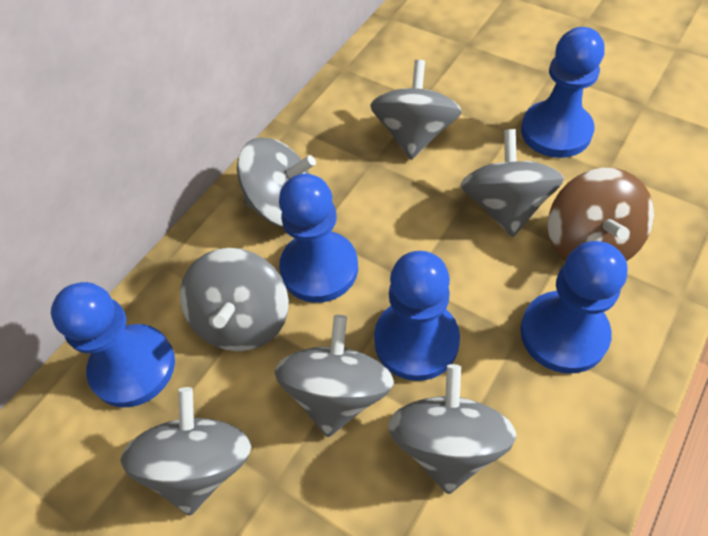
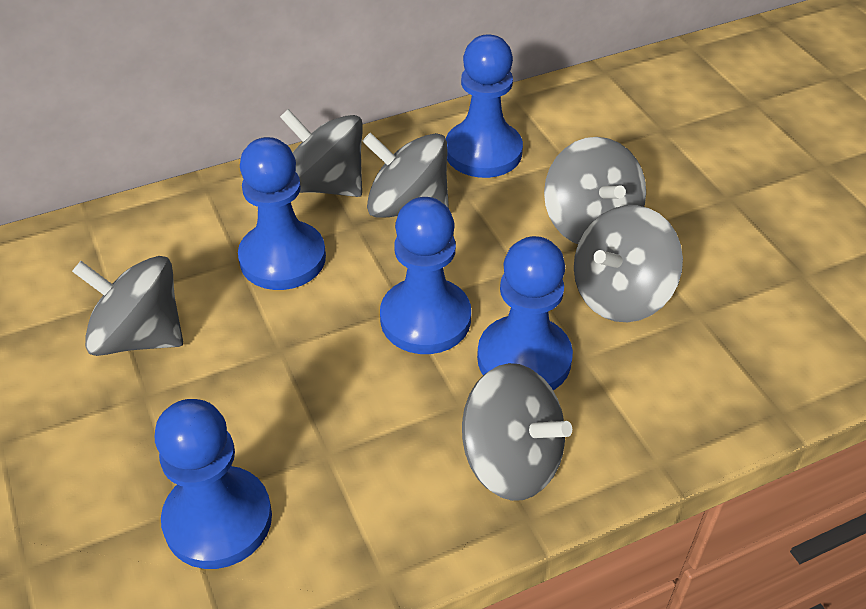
brown spinning top: [548,168,654,261] = 1 -> none = 0
grey spinning top: [120,387,251,516] [180,248,289,351] [237,137,316,227] [275,315,394,437] [370,60,462,160] [388,364,517,494] [460,129,564,237] = 7 -> [72,256,183,356] [280,109,363,197] [362,133,449,218] [462,363,572,501] [544,137,646,244] [574,205,683,322] = 6

